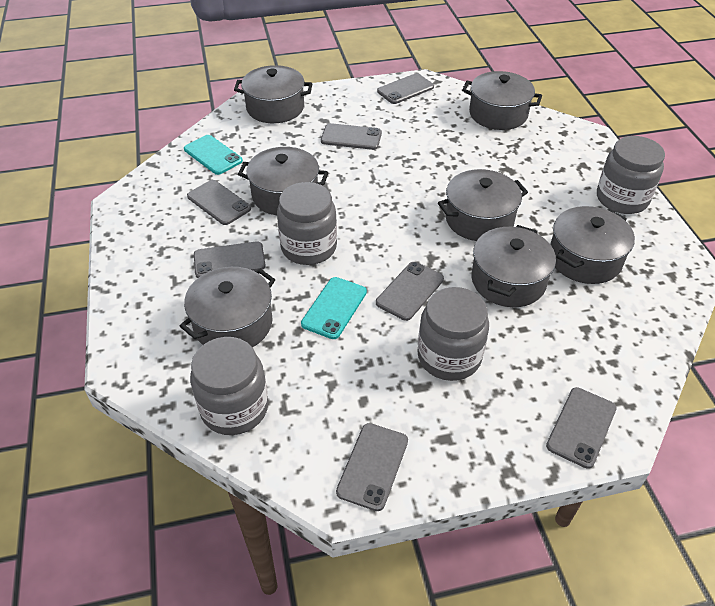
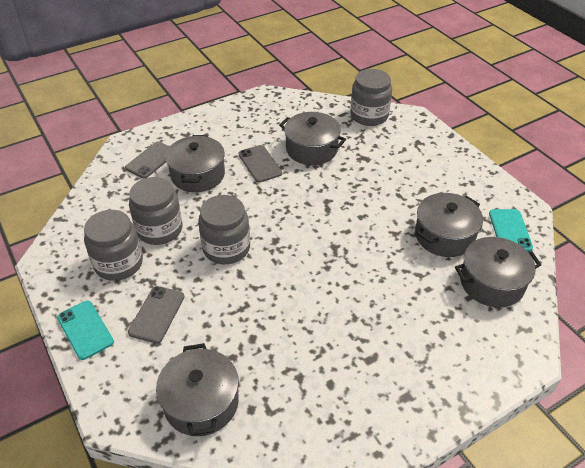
grey phone: [187,180,251,225] [194,241,266,278] [321,123,382,150] [336,423,408,511] [376,262,444,321] [377,73,434,104] [546,387,617,469] = 7 -> [125,142,170,178] [128,286,184,343] [239,145,282,183] = 3
grey pot: [180,267,275,347] [234,65,313,123] [238,147,328,215] [438,169,528,241] [462,71,542,130] [471,225,556,307] [550,206,635,284] = 7 -> [156,343,239,436] [165,135,225,192] [279,112,346,165] [415,193,483,257] [455,237,541,308] = 5

